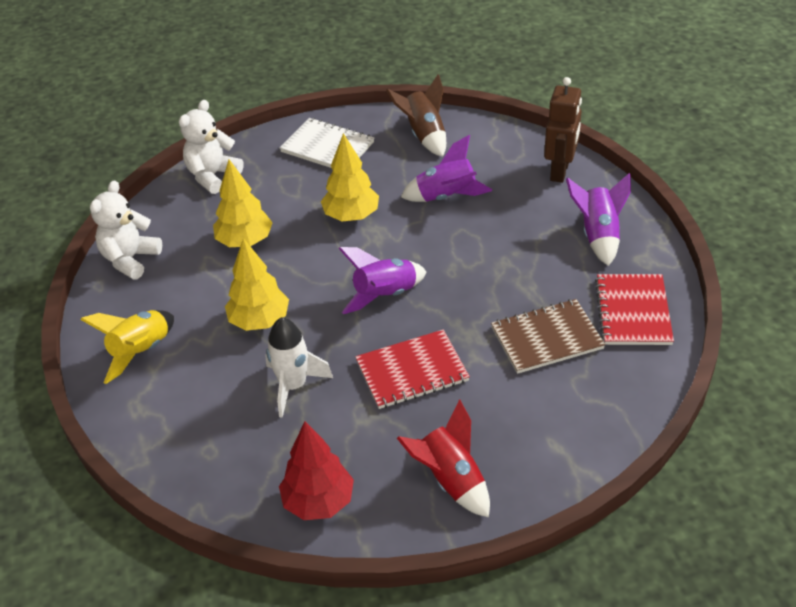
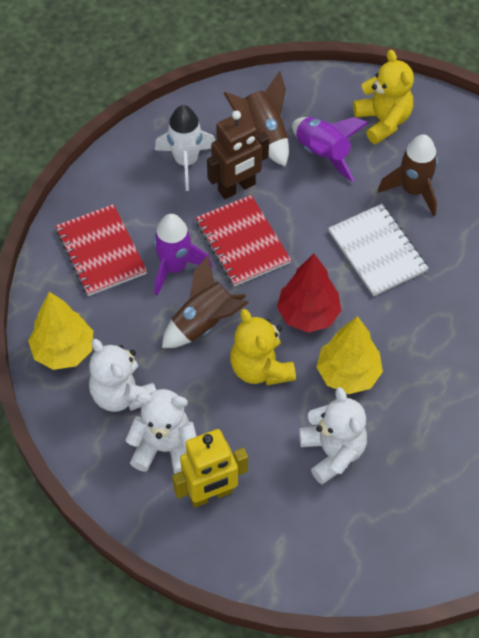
brown notebook: [491,299,606,374] = 1 -> none = 0
brown rocket: [386,74,446,157] = 1 -> [162,255,248,348] [224,71,289,167] [378,134,438,216] = 3
purple rocket: [338,247,427,314] [401,135,492,202] [566,173,631,266] = 3 -> [153,214,212,296] [292,117,368,182] = 2
red rocket: [397,399,490,517] = 1 -> none = 0
white teddy bear: [90,180,162,280] [179,100,244,194] = 2 -> [89,339,156,412] [125,389,197,474] [299,387,367,485] = 3
yellow robot: none = 0 -> [172,429,248,508] = 1
yellow rocket: [80,310,174,384] = 1 -> none = 0
yellow teddy bear: none = 0 -> [230,309,296,386] [353,50,414,144] = 2
yellow tree: [213,160,273,247] [225,238,289,331] [321,133,379,221] = 3 -> [28,292,93,370] [317,316,383,394] = 2

